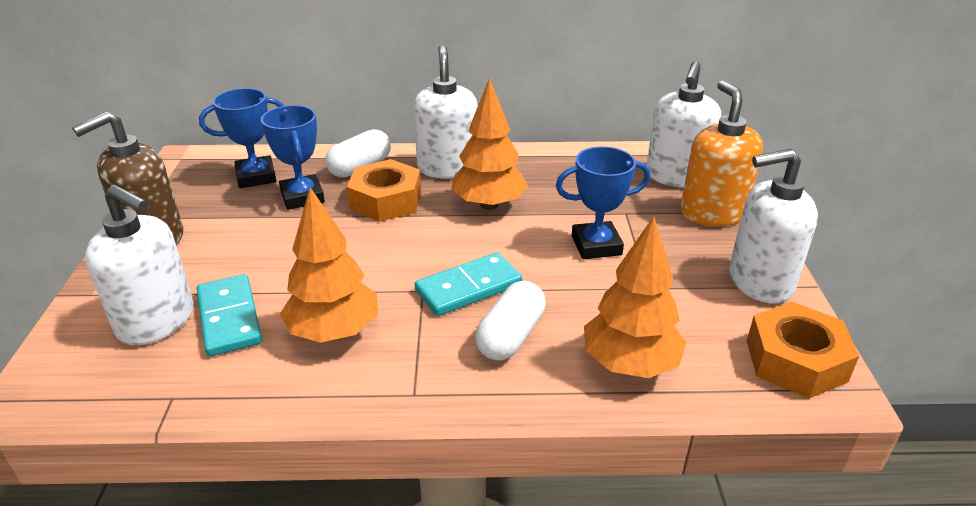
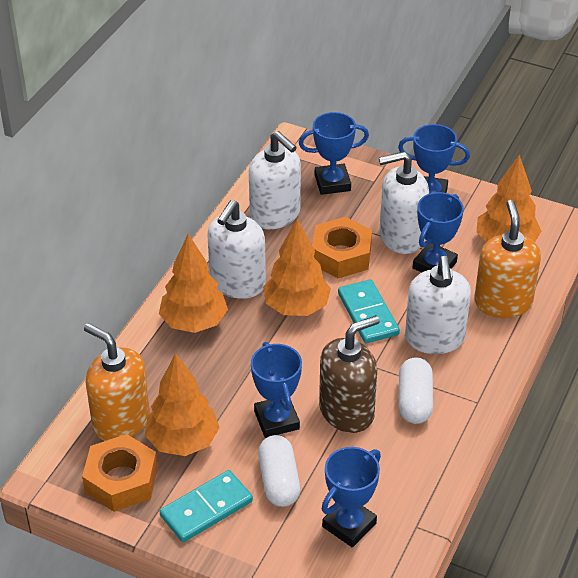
blue trophy: [199,88,284,188] [261,105,325,210] [556,146,650,259] = 3 -> [251,342,302,438] [299,112,369,195] [322,447,381,547] [398,124,470,194] [413,192,464,272] = 5
orange soap dispenser: [681,80,763,226] = 1 -> [84,323,150,441] [474,200,541,318] = 2
orange tree: [280,187,378,343] [451,78,528,210] [584,216,686,378] = 3 -> [145,353,220,456] [159,234,228,333] [263,219,331,316] [476,155,542,242] = 4

